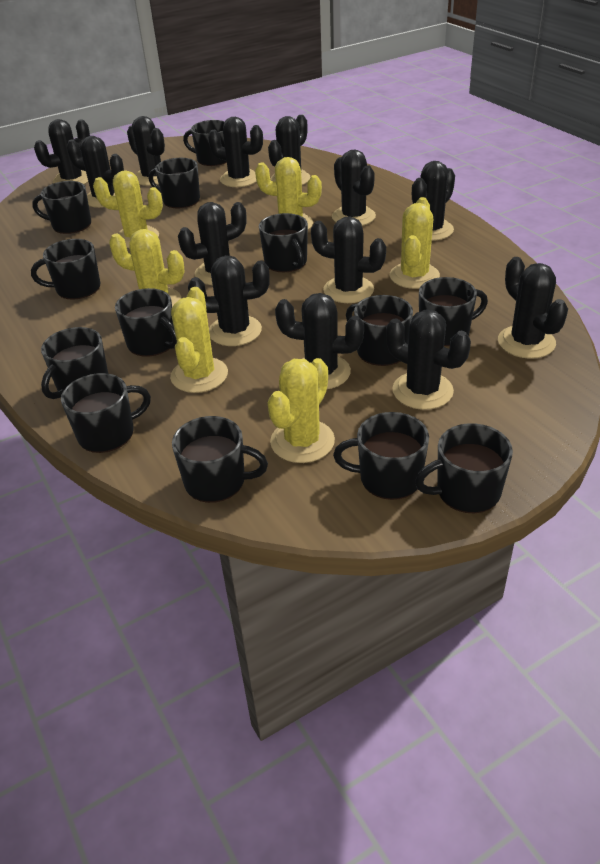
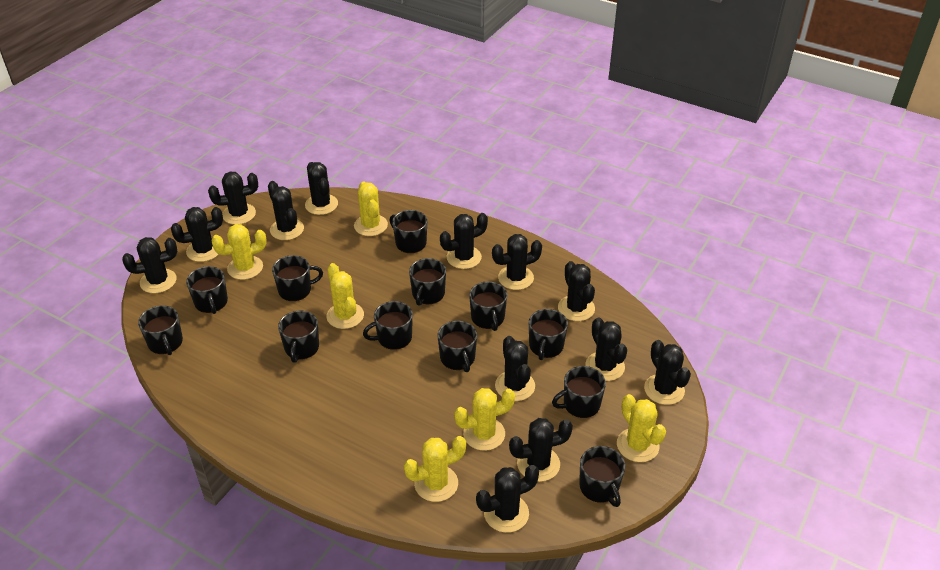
black mug: [31,239,100,300] [32,181,91,234] [41,327,108,399] [61,373,151,453] [115,288,177,357] [149,158,200,208] [172,416,268,503] [183,120,227,166] [259,213,308,272] [333,412,429,500] [346,295,413,366] [415,423,513,514] [419,277,488,346] = 13 -> [138,305,183,355] [186,266,228,314] [272,255,323,301] [278,311,319,363] [363,301,413,350] [389,210,427,253] [409,258,446,306] [438,321,477,372] [469,281,507,331] [529,309,568,360] [552,366,606,418] [579,446,625,507] = 12

